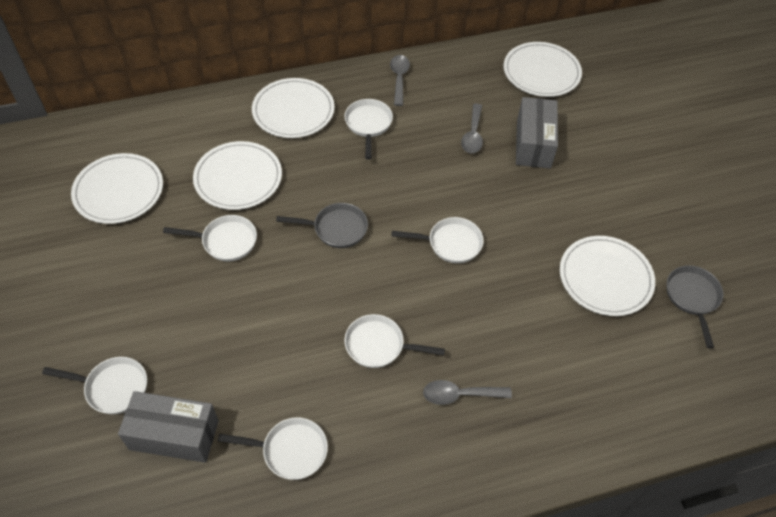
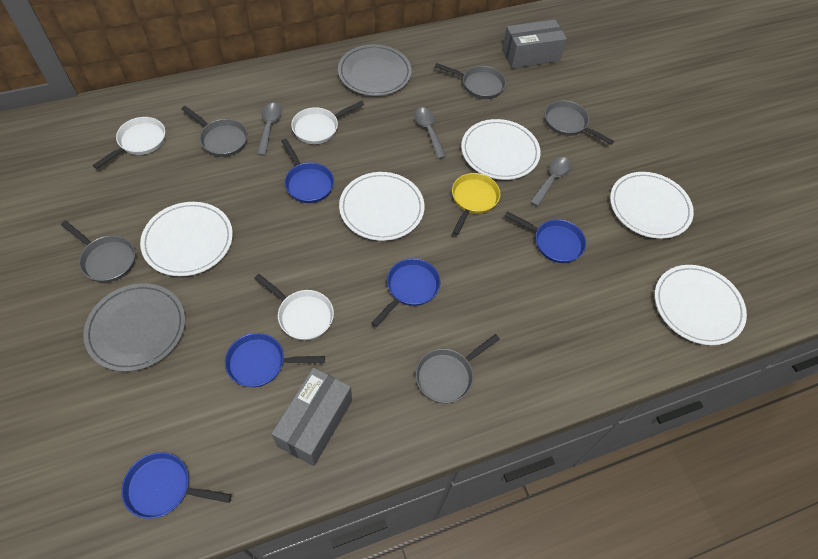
blue pan: none = 0 -> [121,452,232,519] [225,333,325,387] [281,139,334,203] [371,258,440,327] [505,212,586,263] = 5
grey pan: [276,203,368,248] [667,265,724,348] = 2 -> [61,221,135,282] [181,106,248,157] [416,334,500,403] [435,63,506,99] [545,100,614,145] = 5
grey plate: none = 0 -> [83,283,185,372] [338,44,412,96] = 2
white pan: [42,357,147,414] [163,215,257,261] [218,417,328,480] [344,314,445,368] [345,99,393,159] [392,217,484,263] = 6 -> [93,117,165,169] [254,274,334,340] [291,101,364,144] = 3
yellow pan: none = 0 -> [452,173,500,235] = 1

